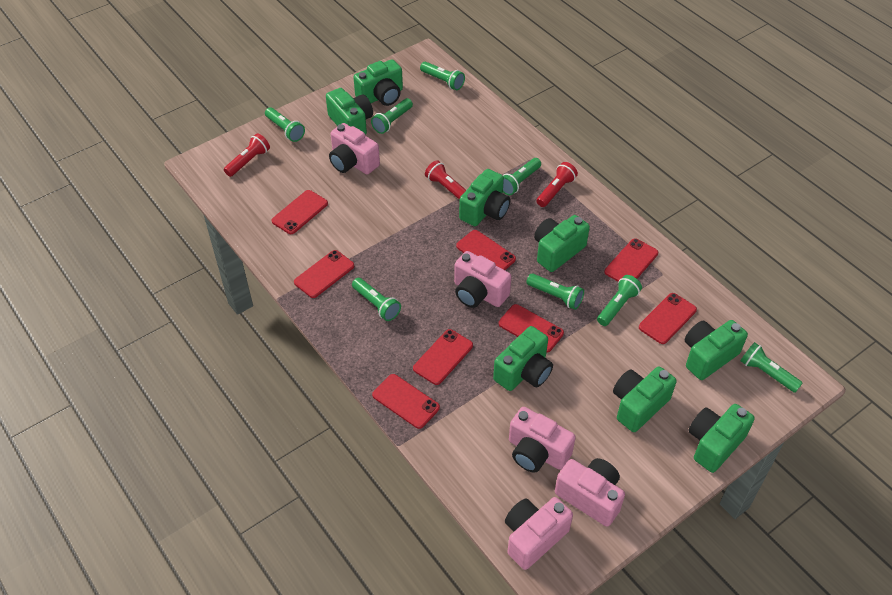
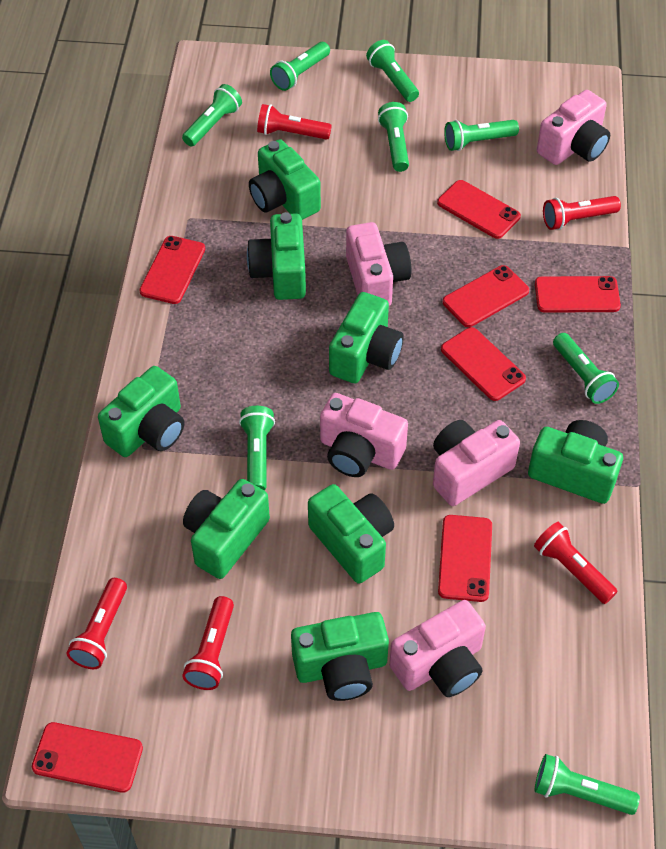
red flashlight: [224,133,270,177] [425,160,466,199] [536,162,578,207] = 3 -> [67,578,127,669] [182,596,234,690] [257,104,332,140] [534,522,618,604] [543,196,621,230] = 5
red phone: [272,190,328,234] [294,250,354,298] [372,374,440,429] [413,329,473,385] [456,230,516,270] [499,304,564,353] [604,238,658,282] [639,293,697,344] = 8 -> [32,722,143,793] [139,236,205,304] [437,180,521,239] [438,515,492,602] [441,327,526,401] [443,265,529,327] [535,276,621,313] = 7

